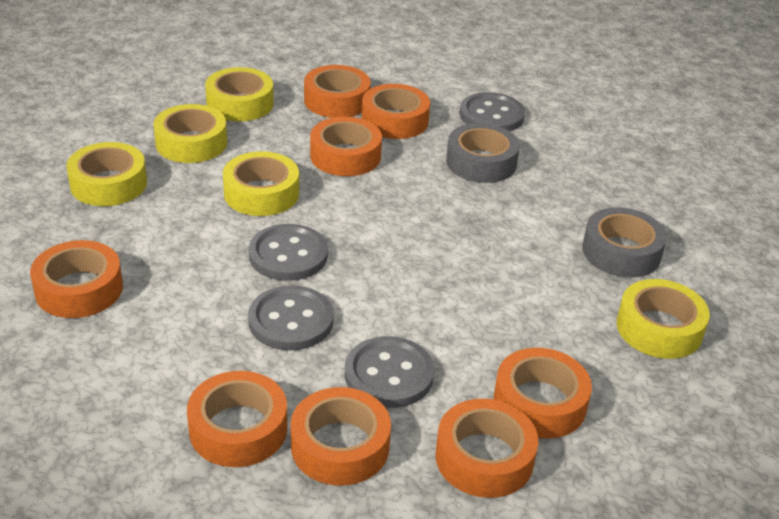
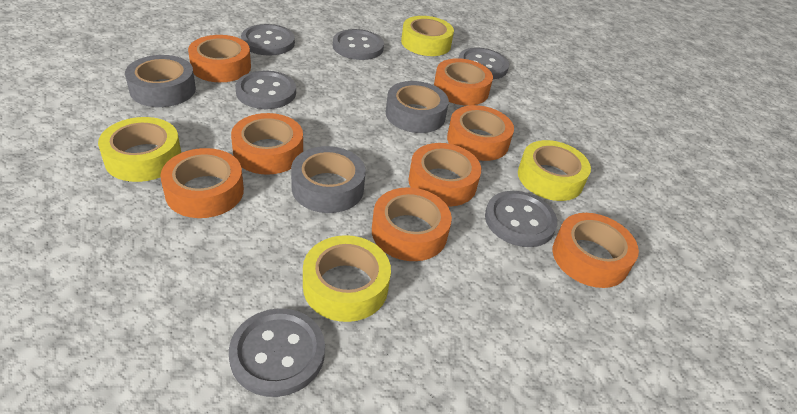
grey button: [248,285,334,351] [249,224,328,281] [345,336,434,408] [460,92,525,131] = 4 -> [229,308,325,397] [235,71,296,109] [241,24,295,56] [333,29,384,60] [459,48,509,79] [485,191,557,247] = 6
grey tape: [446,123,520,183] [582,207,667,277] = 2 -> [125,55,196,107] [291,146,366,213] [386,81,449,133] = 3
yellow tape: [66,142,147,206] [154,104,227,163] [205,67,274,121] [223,151,299,216] [617,279,710,359] = 5 -> [98,117,181,182] [303,235,391,322] [401,16,454,56] [518,140,591,201] = 4

